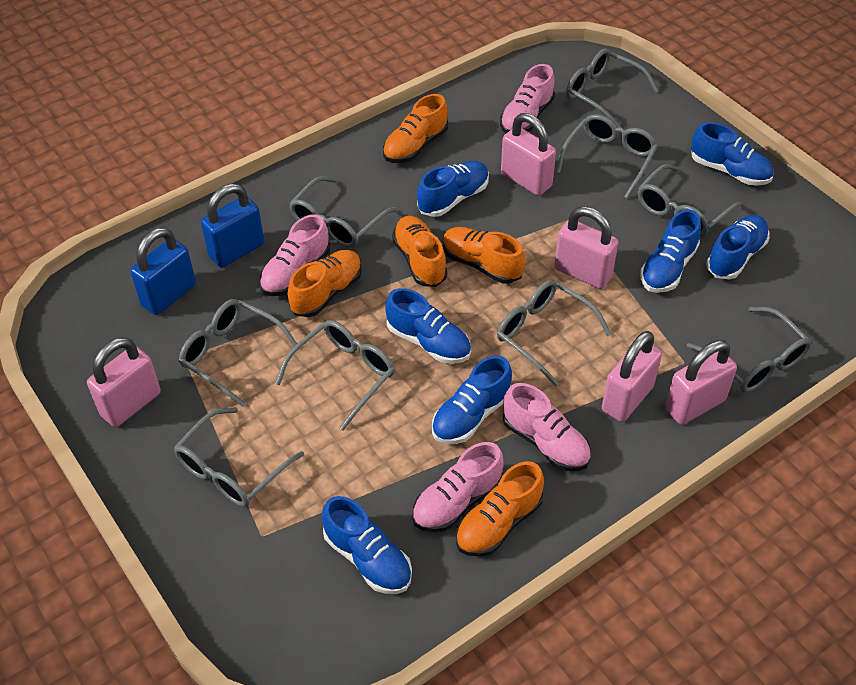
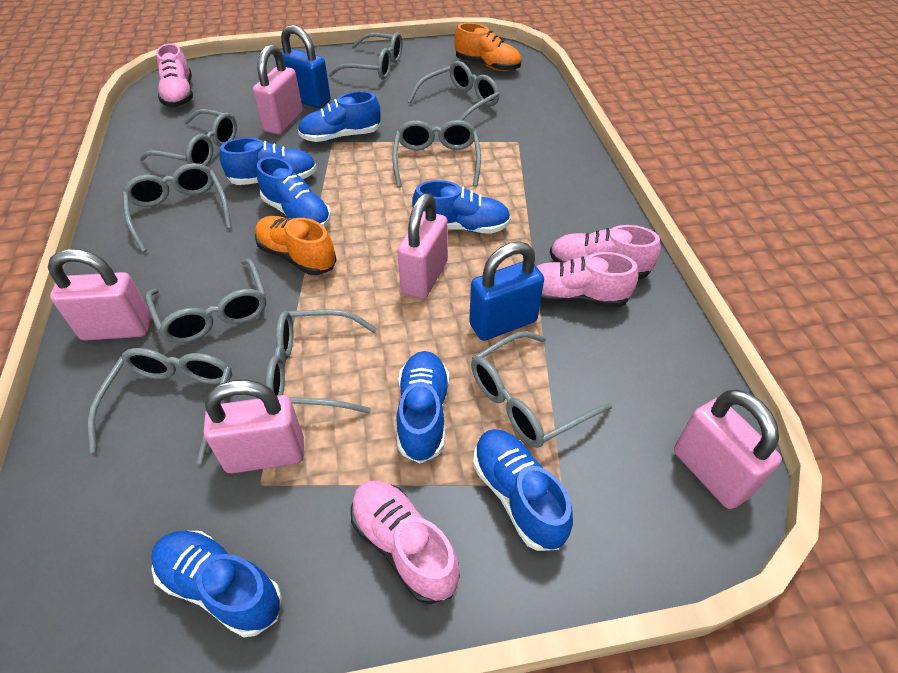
orange shoe: [287,250,362,317] [383,94,448,163] [392,216,447,287] [443,227,525,283] [456,461,544,557] = 5 -> [255,216,337,275] [454,23,521,71] = 2

